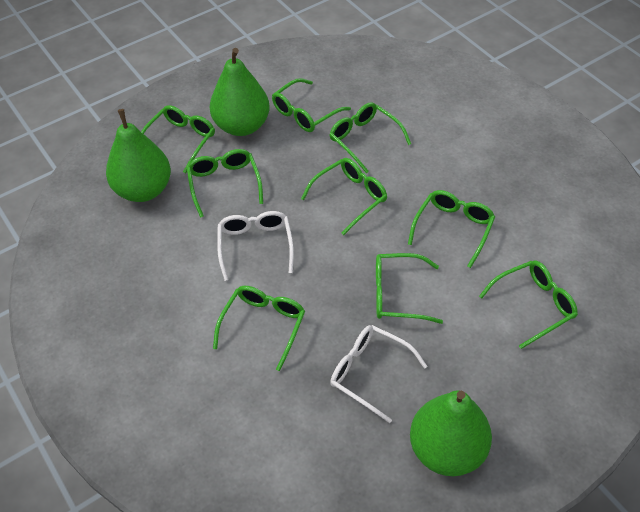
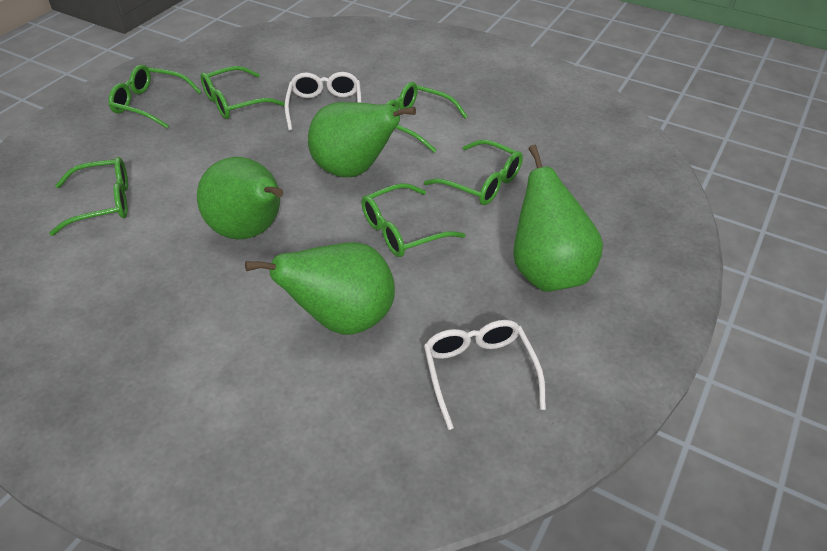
green glasses: [141,105,215,173] [187,149,263,218] [213,286,305,371] [272,78,351,132] [301,158,387,235] [329,102,411,173] [376,253,443,324] [408,190,495,268] [479,260,578,349] = 9 -> [49,157,128,236] [108,64,202,128] [200,66,285,119] [361,183,466,257] [386,82,468,153] [424,140,523,205] = 6
green pear: [106,109,171,202] [210,48,270,136] [410,390,492,476] = 3 -> [197,157,283,240] [245,242,395,335] [308,102,416,177] [513,145,603,292] = 4

